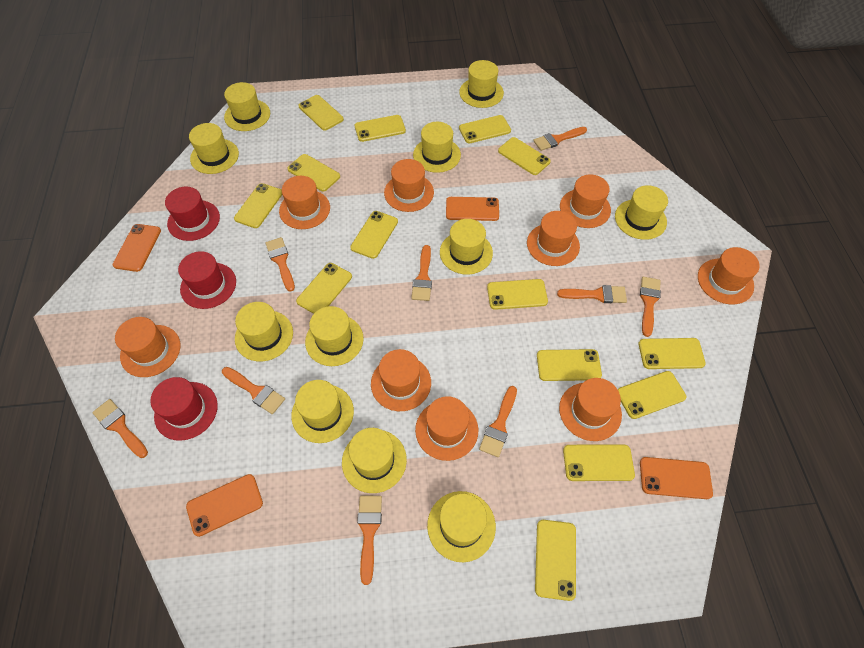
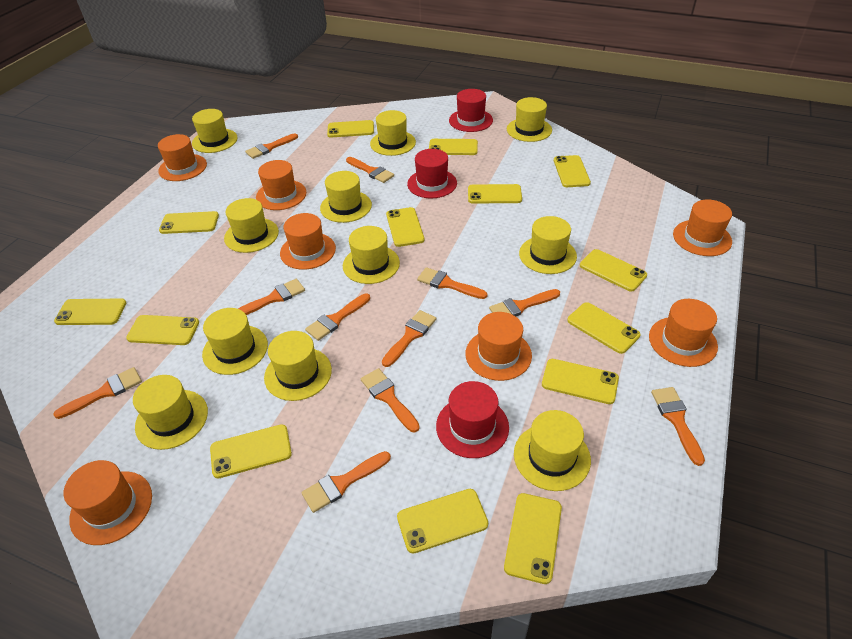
orange brush: [92,399,148,458] [222,367,285,414] [265,237,295,292] [357,496,382,585] [411,245,432,301] [479,386,517,457] [533,127,587,151] [557,285,627,303] [640,277,661,337] = 9 -> [53,367,142,419] [238,279,305,315] [245,133,298,159] [302,451,391,513] [305,293,370,341] [346,157,394,183] [361,368,420,432] [382,310,436,367] [417,267,487,299] [489,289,560,316] [651,387,705,466] = 11
orange hat: [115,317,180,377] [279,176,330,229] [371,349,431,411] [384,159,434,212] [415,396,478,461] [527,211,580,266] [559,378,622,441] [560,174,611,228] [698,247,760,304] = 9 -> [64,460,152,545] [158,134,207,181] [256,160,306,210] [280,213,336,270] [465,312,532,381] [649,299,718,367] [673,199,732,256] = 7
orange phone: [112,224,161,272] [186,474,263,537] [446,197,499,221] [640,457,713,499] = 4 -> none = 0

